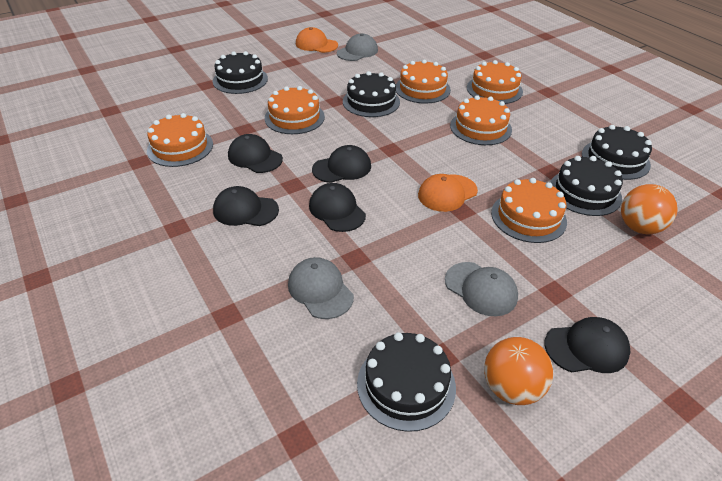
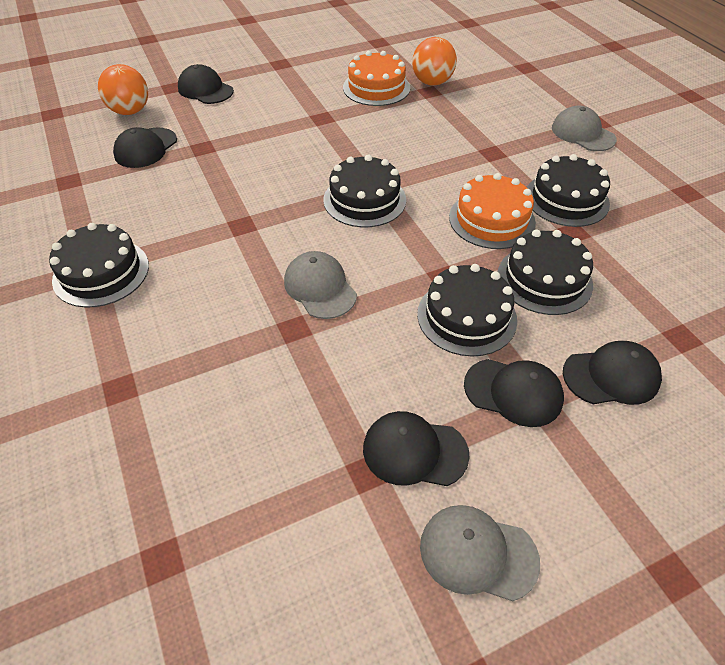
orange cake: [147,113,213,167] [265,86,325,134] [396,59,451,104] [450,95,512,145] [467,60,523,104] [491,178,567,243] = 6 -> [343,51,410,106] [449,173,536,249] = 2
orange cap: [296,27,338,53] [418,174,478,212] = 2 -> none = 0

